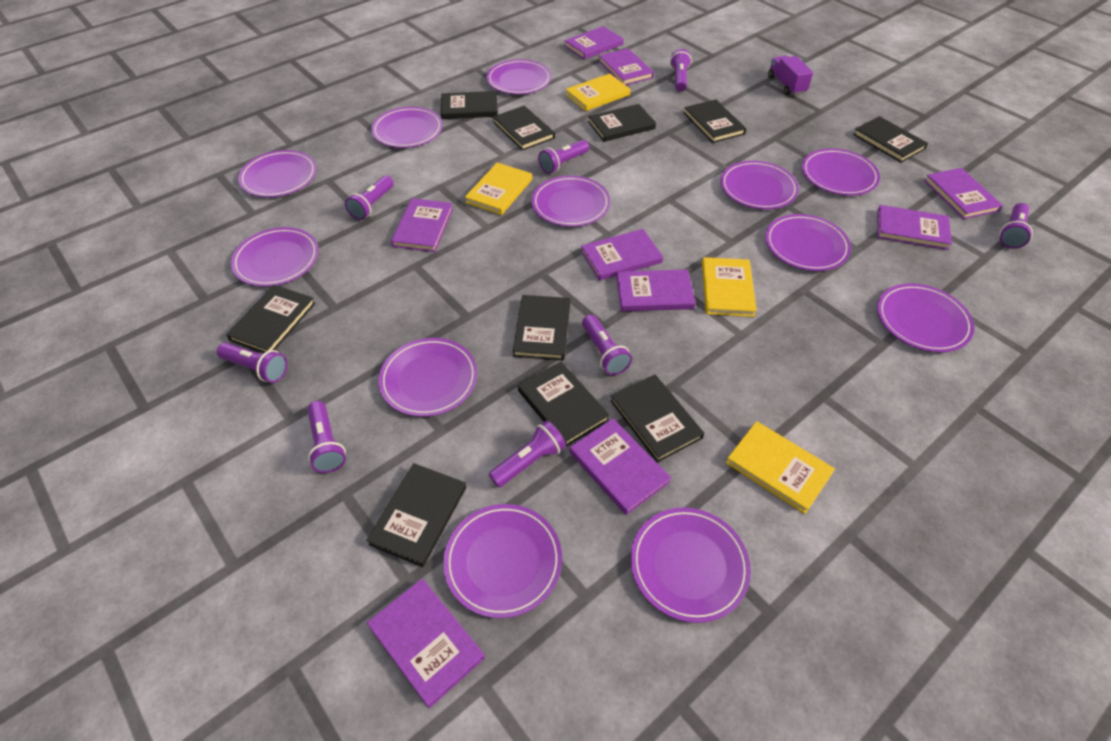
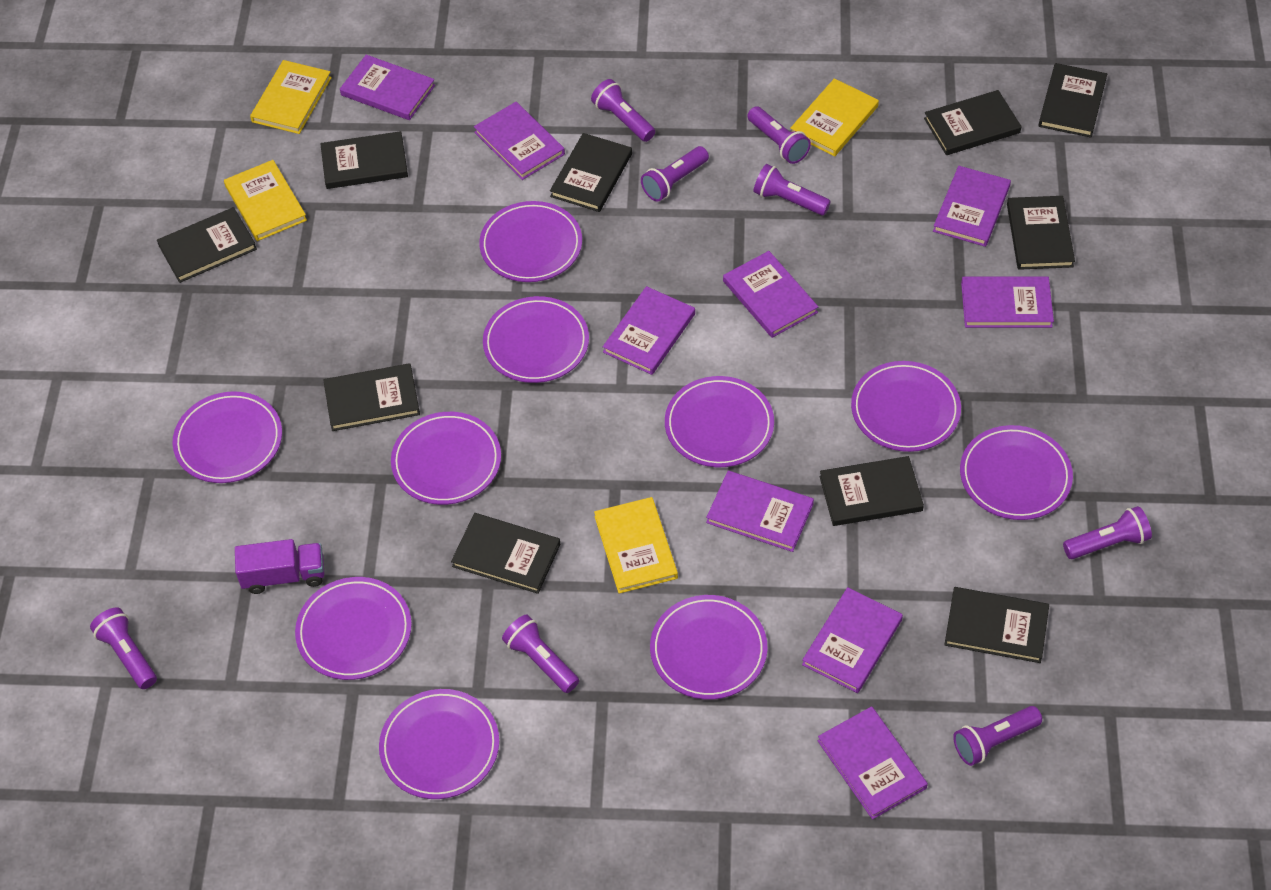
purple plate: [231,227,319,286] [238,150,317,197] [371,107,443,148] [378,338,478,417] [443,504,562,618] [487,59,552,94] [532,176,611,227] [631,507,751,623] [721,161,799,209] [765,214,851,271] [802,149,880,196] [877,283,974,352] = 12 -> [173,391,282,483] [295,577,412,680] [379,689,499,799] [391,412,501,505] [479,201,582,282] [483,296,589,383] [650,595,767,700] [665,376,774,467] [851,361,961,452] [960,425,1073,520] = 10

